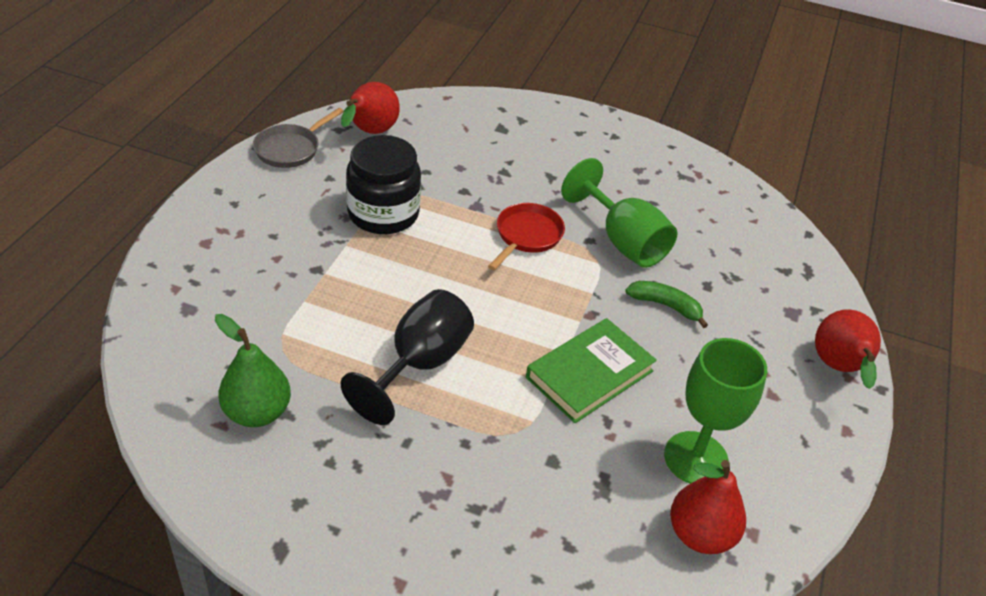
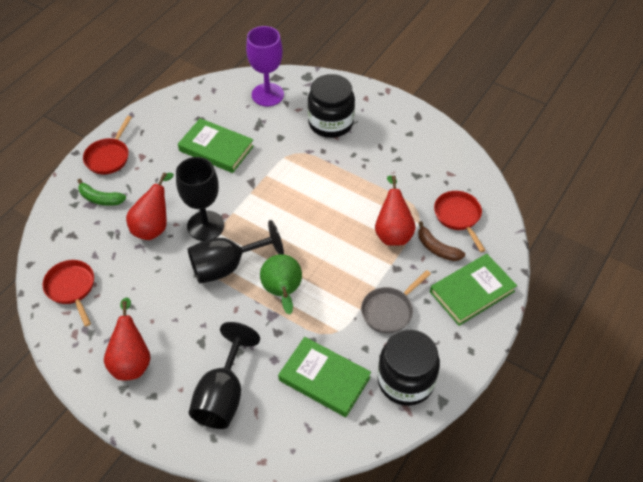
black goblet: [341,289,474,425] = 1 -> [176,157,224,241] [188,220,284,284] [189,322,260,429] = 3
black jar: [346,135,421,234] = 1 -> [308,74,355,138] [377,330,440,406] = 2
brown banana: none = 0 -> [418,221,465,261] = 1
green book: [526,318,657,423] = 1 -> [178,118,254,173] [278,337,371,417] [430,254,517,326] = 3
green goblet: [561,158,677,268] [664,338,767,484] = 2 -> none = 0
purple goblet: none = 0 -> [246,26,284,107] = 1
red pan: [488,203,565,270] = 1 -> [43,260,94,327] [83,116,132,174] [434,191,485,252] = 3

